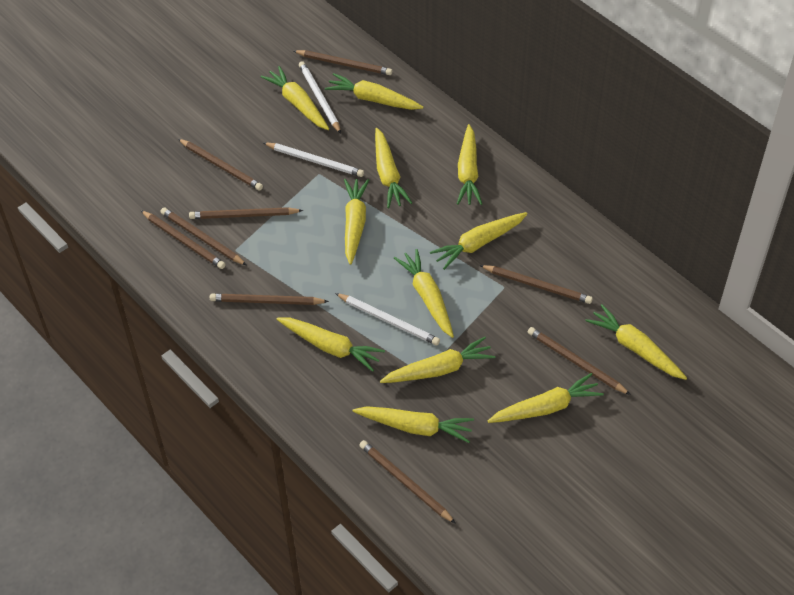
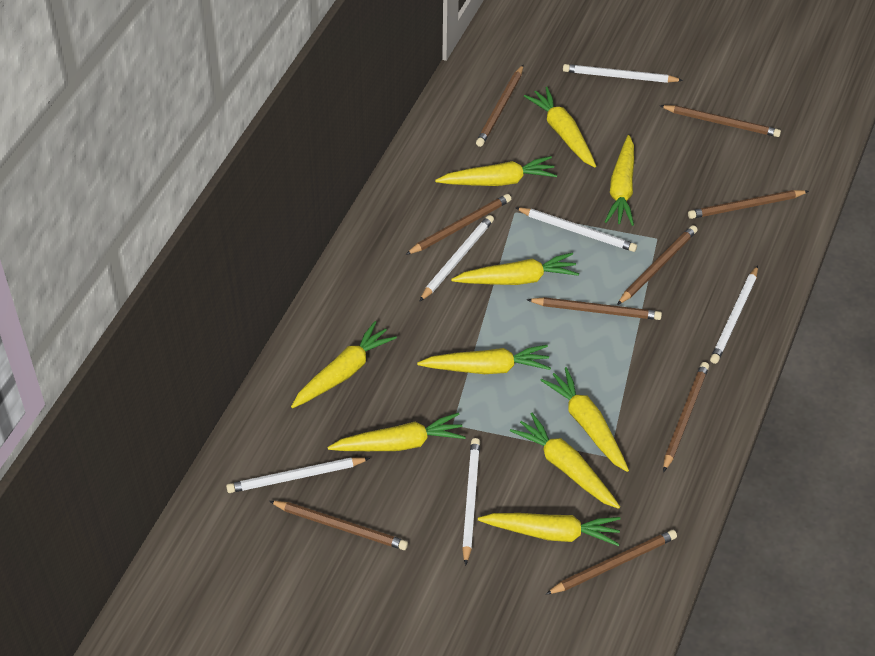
white pencil: [264,142,364,177] [299,61,341,134] [335,293,440,345] = 3 -> [226,458,370,493] [419,215,494,302] [462,438,480,566] [515,207,637,252] [563,64,683,83] [710,265,758,364] = 6
yellow carrot: [260,66,329,130] [276,318,385,372] [325,73,423,110] [344,179,369,265] [353,406,474,443] [375,128,412,208] [380,337,495,383] [394,249,454,338] [430,212,528,270] [457,124,482,205] [487,373,604,423] [585,304,687,380] = 12 -> [291,321,397,408] [327,412,466,451] [417,345,551,374] [435,156,557,186] [451,252,579,285] [478,513,620,546] [510,413,620,509] [524,87,596,167] [540,367,629,472] [605,135,634,226] = 10

